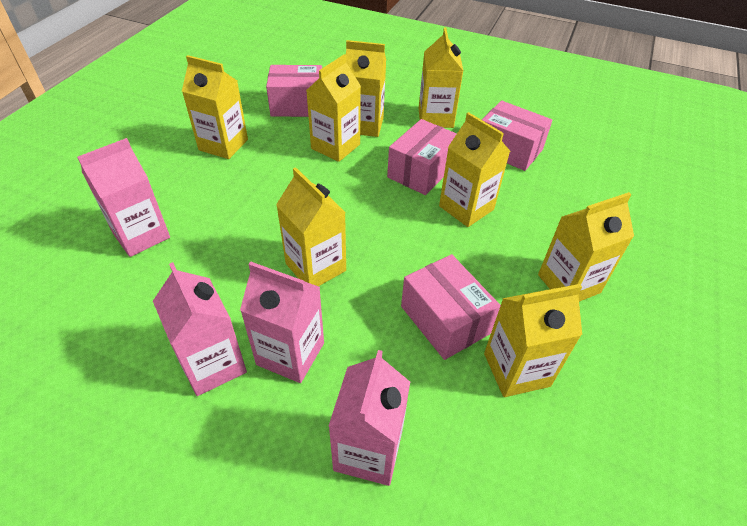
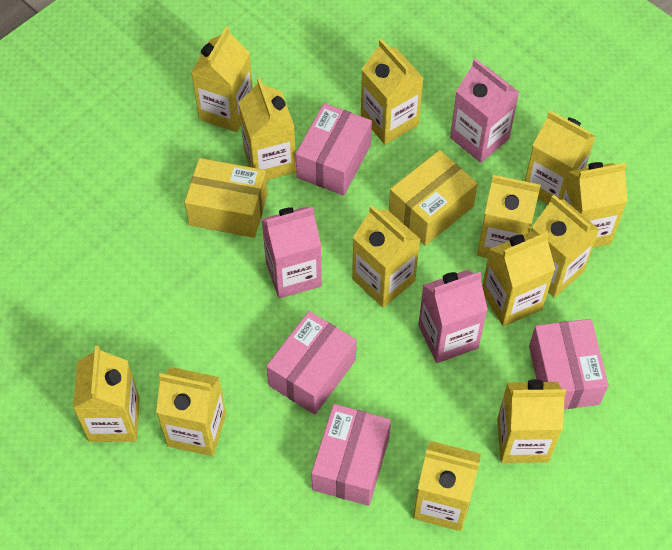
pink carton: [77,138,170,257] [153,262,247,396] [240,262,324,383] [329,350,410,486] = 4 -> [262,207,322,298] [418,270,488,363] [450,58,519,163] = 3
yellow box: none = 0 -> [185,158,268,238] [389,150,478,246] = 2
yellow carton: [182,55,248,159] [276,167,346,286] [306,54,361,162] [346,40,386,137] [419,28,463,128] [439,112,510,227] [484,284,582,397] [538,192,634,302] = 8 -> [73,346,140,442] [156,367,226,456] [191,26,253,132] [239,78,296,180] [352,205,421,308] [361,39,423,144] [413,441,481,531] [477,175,541,258] [482,231,555,326] [497,379,566,463] [525,110,596,204] [531,195,600,298] [560,162,628,248] = 13

